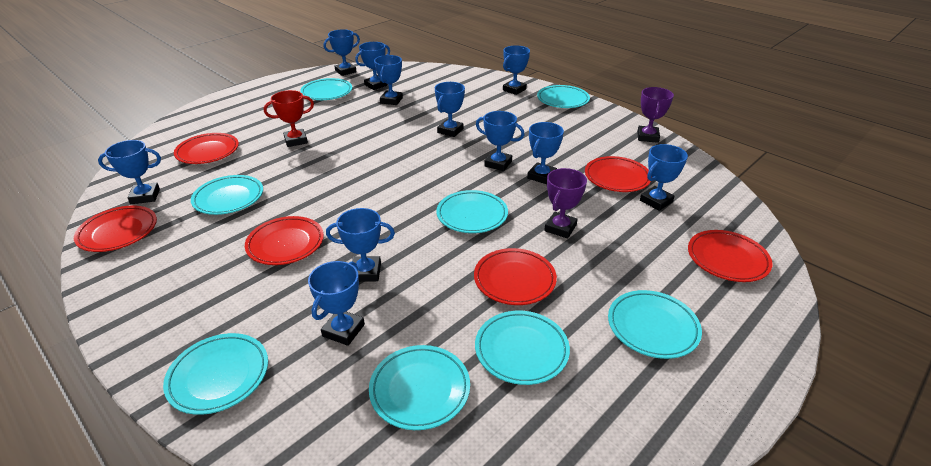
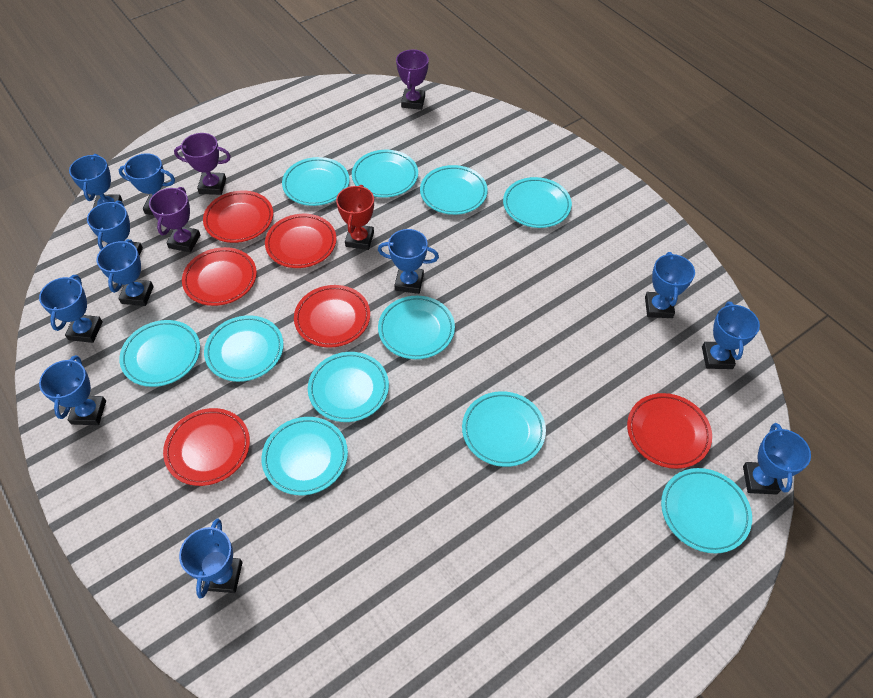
purple trophy: [544,168,587,238] [637,87,674,143] = 2 -> [149,187,200,253] [174,133,231,195] [396,50,429,110] = 3
turquoise plate: [163,333,268,415] [191,175,263,215] [300,78,352,100] [369,345,470,430] [436,190,508,233] [475,311,570,385] [537,85,590,108] [608,290,702,359] = 8 -> [119,320,200,387] [204,315,284,382] [262,417,348,495] [282,157,350,206] [308,352,389,422] [352,150,418,198] [378,296,455,359] [420,165,488,215] [462,391,546,467] [503,177,572,228] [661,468,752,554] = 11

